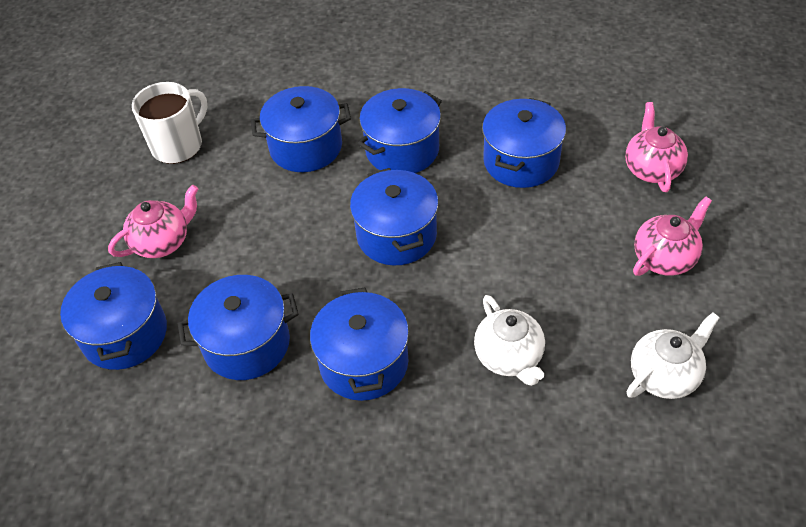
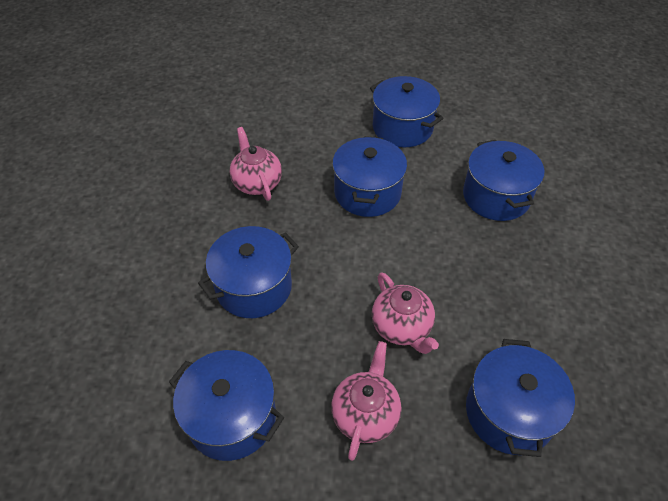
blue pot: [60,262,167,370] [178,275,298,380] [251,86,351,172] [310,287,409,401] [350,168,438,265] [358,88,442,173] [482,98,566,188] = 7 -> [169,350,284,461] [198,226,299,318] [332,136,407,217] [370,76,443,147] [463,140,544,221] [466,339,575,457] = 6
white mug: [132,82,207,164] = 1 -> none = 0
white teapot: [474,295,545,386] [627,312,720,399] = 2 -> none = 0

